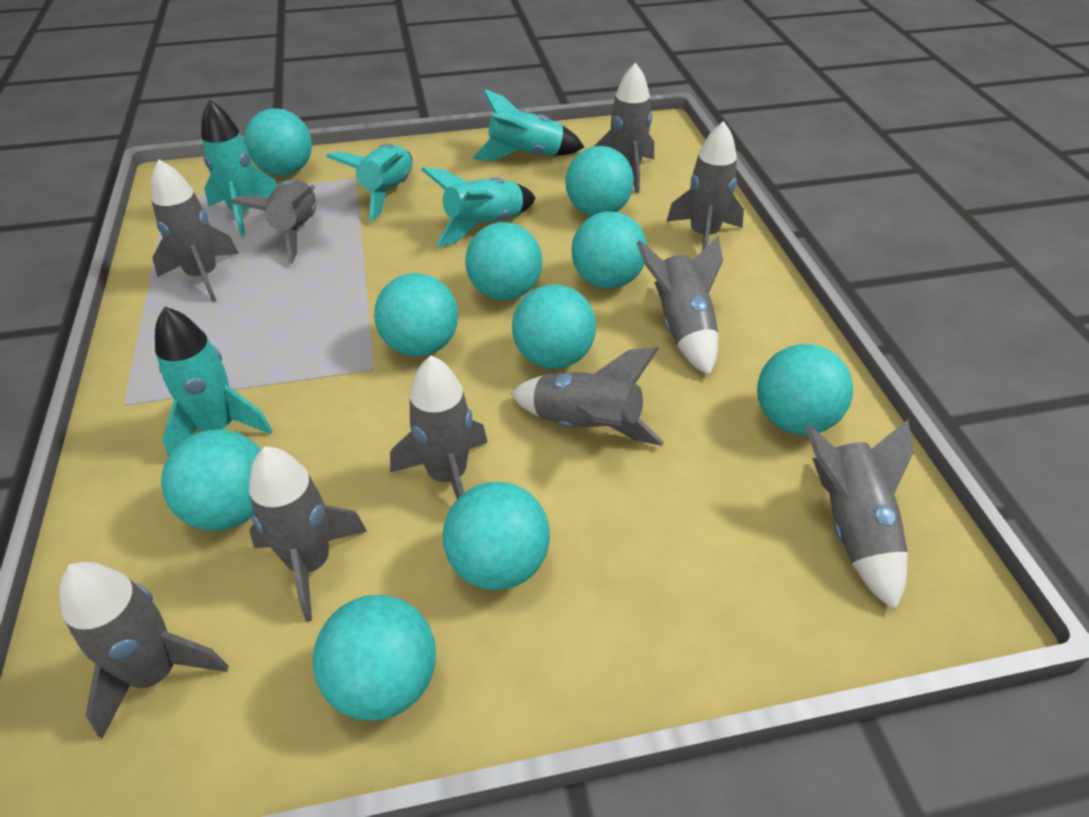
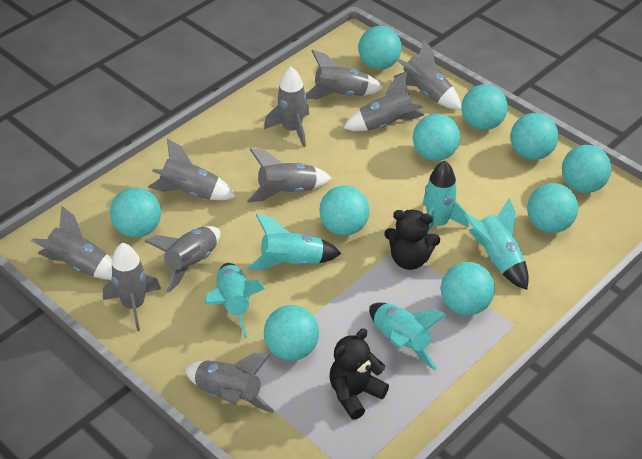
black teddy bear: none = 0 -> [329,328,389,420] [384,210,440,270] = 2

